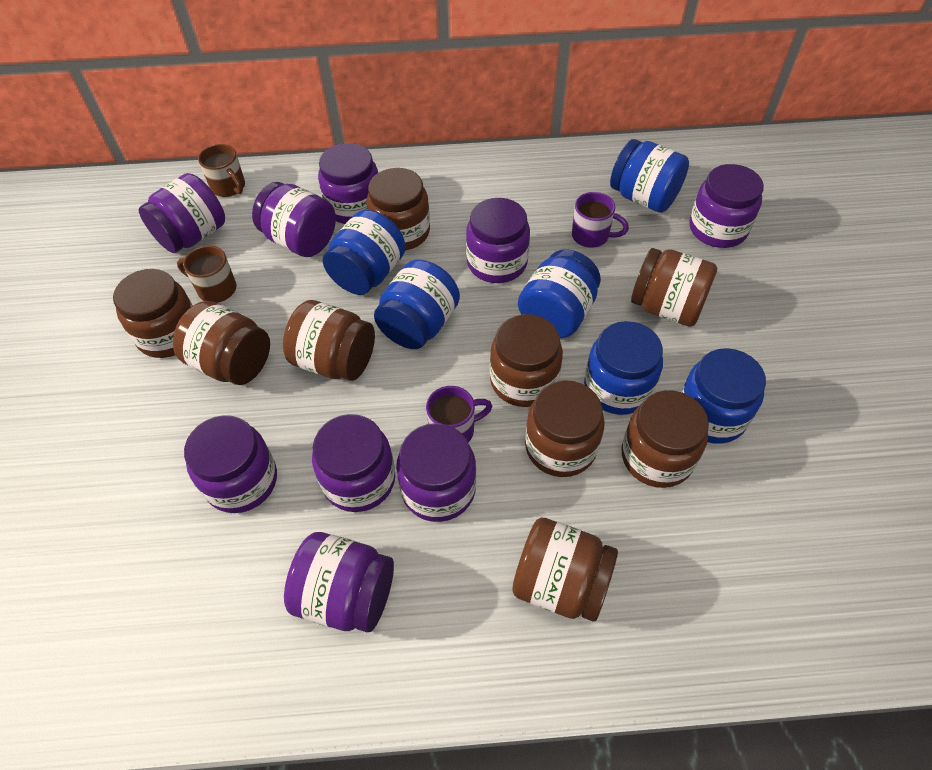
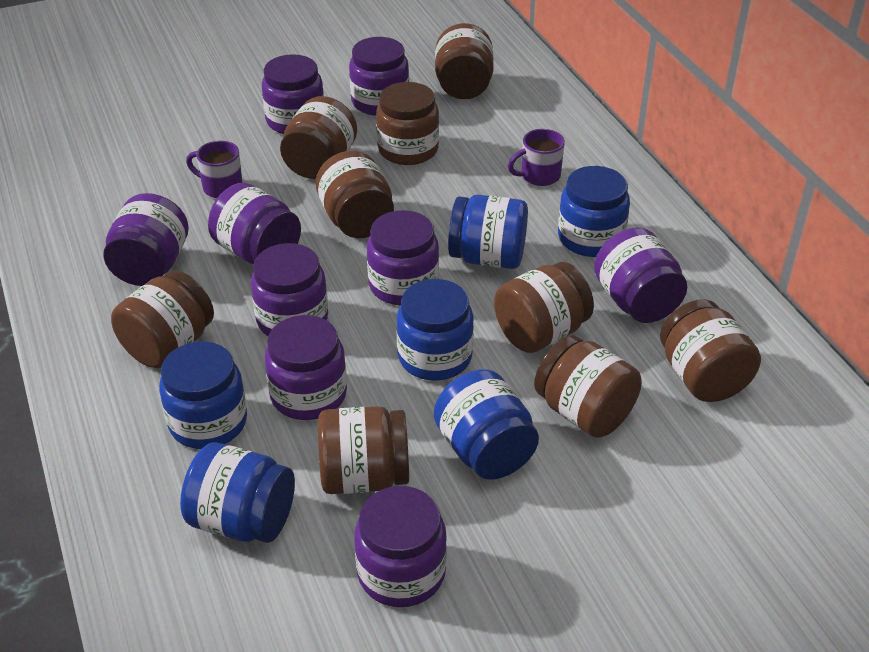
brown mug: [177,246,237,303] [198,144,245,197] = 2 -> none = 0

